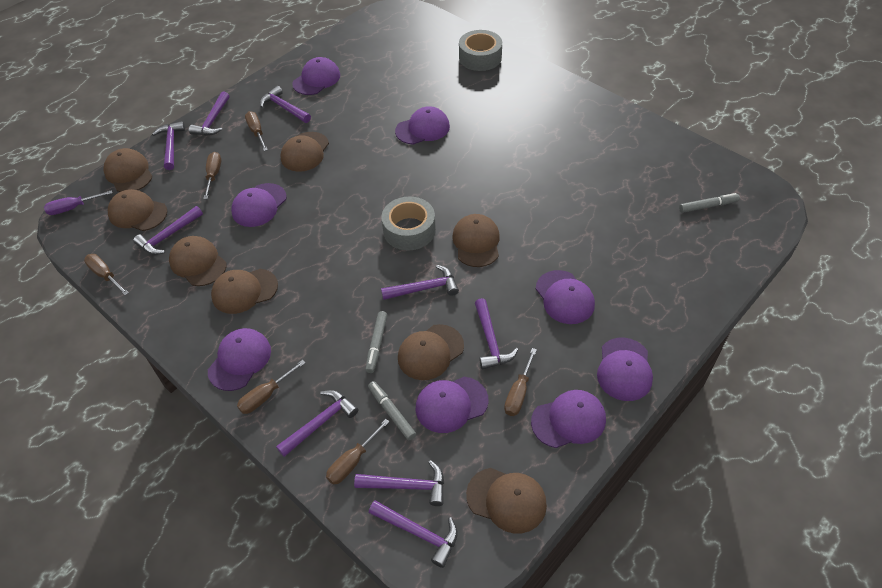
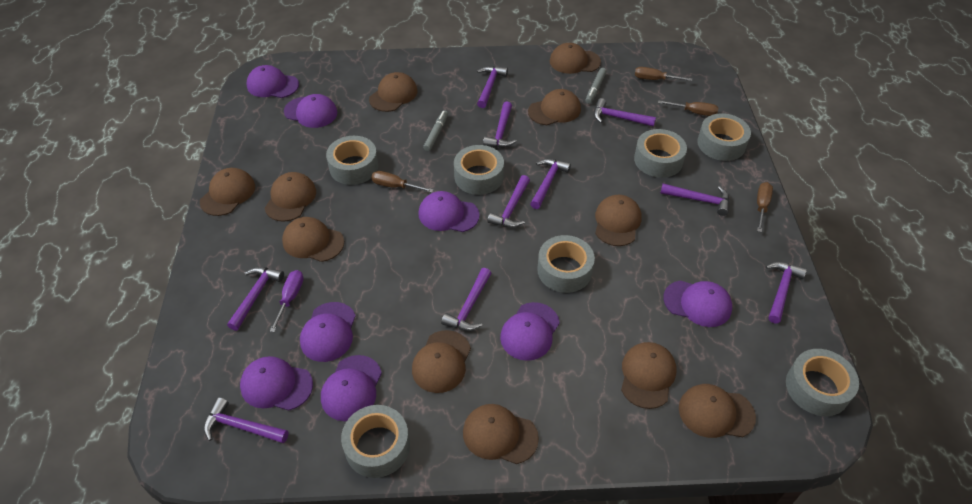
brown cap: [103,148,153,192] [108,189,167,231] [169,236,227,286] [211,269,278,314] [281,132,329,172] [398,324,464,380] [452,214,500,267] [466,468,547,534] = 8 -> [200,168,255,216] [265,172,316,222] [282,217,344,262] [369,72,417,112] [412,330,471,393] [463,404,539,464] [528,89,581,125] [550,43,601,74] [595,195,642,246] [621,342,676,409] [679,384,756,438] = 11
brown screwdriver: [84,254,129,295] [203,152,221,199] [237,360,306,414] [245,111,268,151] [326,419,390,485] [504,348,537,416] = 6 -> [371,171,433,193] [635,67,692,81] [658,100,718,116] [757,182,773,232] = 4
grey marker: [365,311,387,373] [368,381,416,440] [679,193,740,213] = 3 -> [423,110,448,151] [585,68,607,104] = 2
grey tape: [381,197,436,251] [459,30,502,71] = 2 -> [326,136,378,185] [341,405,410,478] [454,145,504,195] [537,235,595,293] [634,129,687,178] [697,113,751,161] [786,349,859,416] = 7
purple hammer: [133,206,203,255] [152,121,185,170] [189,92,229,136] [260,86,311,123] [276,390,358,457] [354,460,444,506] [369,500,458,568] [381,265,459,300] [475,298,518,369] = 9 -> [204,397,289,443] [227,267,284,331] [441,268,491,331] [477,66,508,108] [483,101,517,148] [487,175,530,228] [530,159,571,209] [594,98,656,127] [660,184,730,216] [766,262,807,323] = 10

